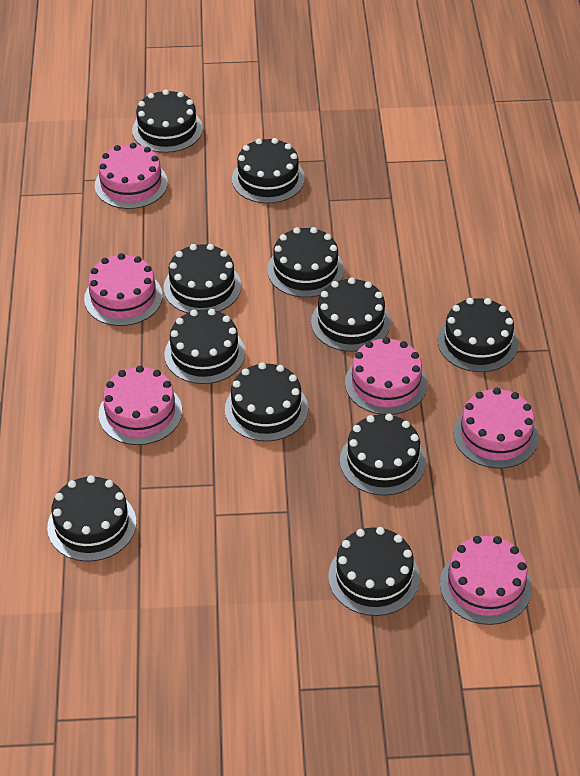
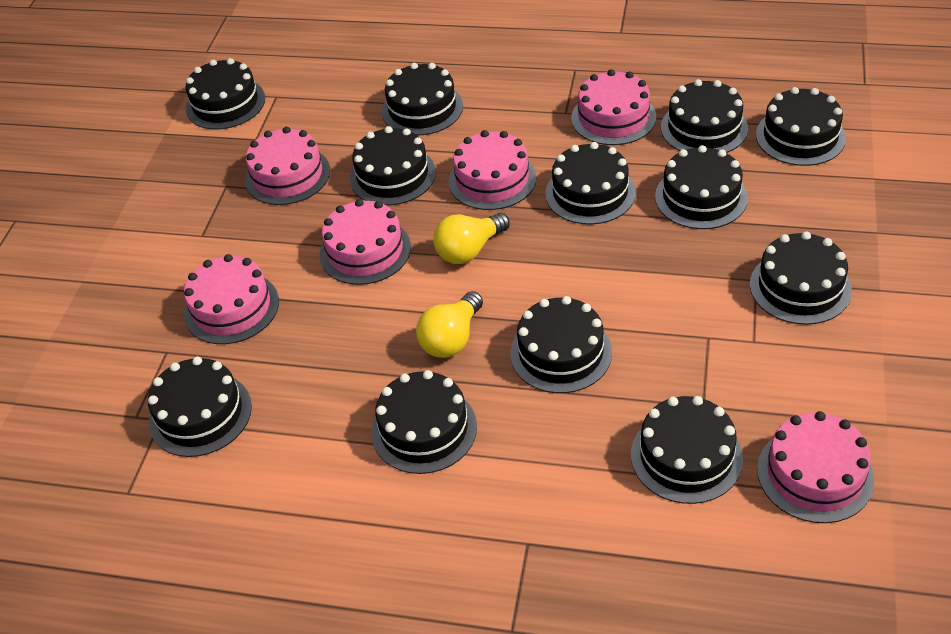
black cake: [47,475,136,562] [132,89,203,153] [164,244,241,313] [164,309,245,384] [225,362,308,441] [232,138,305,203] [267,227,344,297] [311,277,391,352] [328,527,420,616] [340,414,426,496] [438,298,518,372] = 11 -> [148,357,252,457] [186,58,265,130] [350,126,436,205] [372,370,477,474] [382,63,463,135] [510,296,612,393] [545,142,636,225] [631,396,743,504] [655,145,748,229] [661,79,748,153] [750,232,852,325] [756,87,846,166] = 12
yellow light bulb: none = 0 -> [416,291,483,358] [433,213,510,264] = 2

